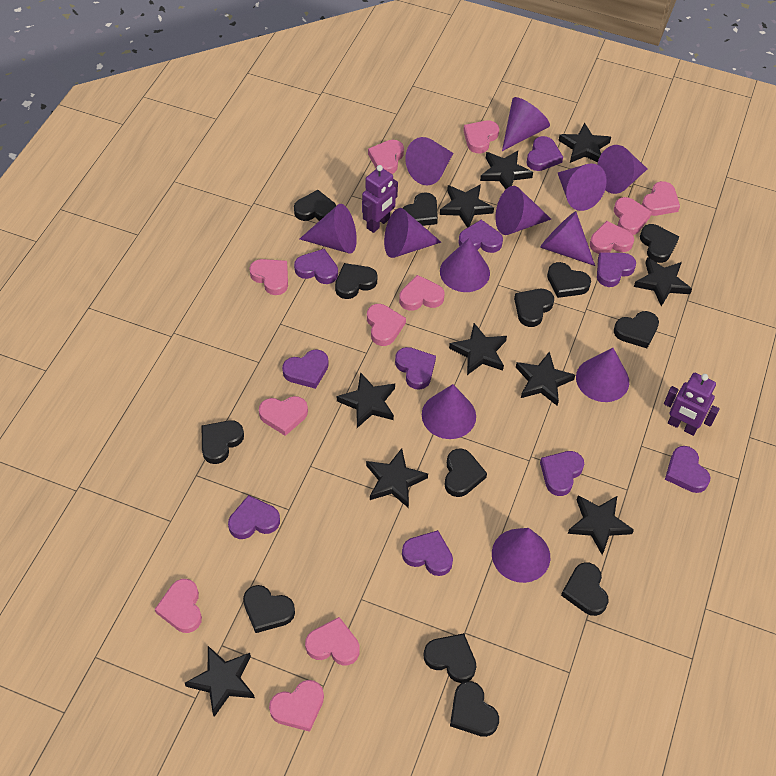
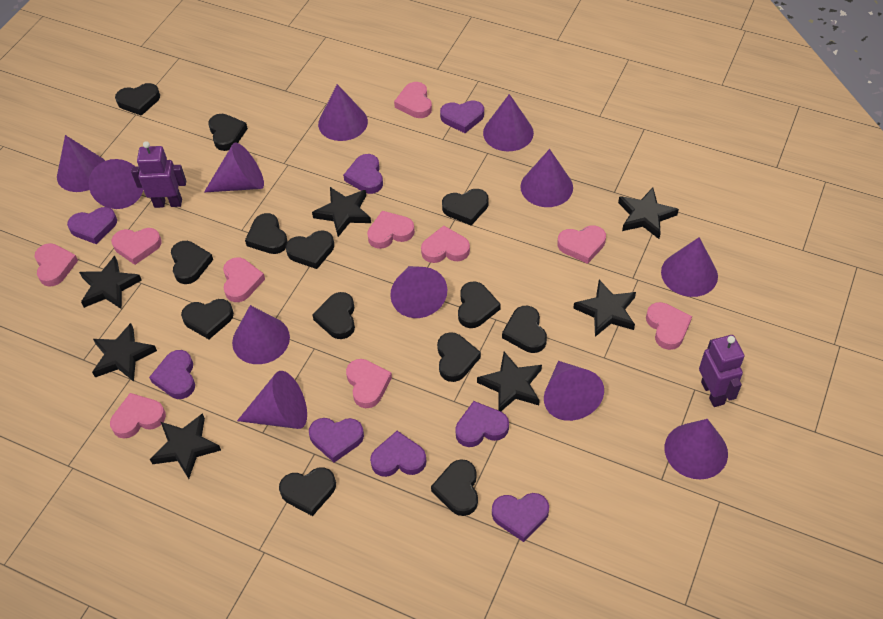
black star: [185,646,255,717] [337,372,395,428] [366,448,428,507] [440,184,494,228] [449,323,507,375] [480,151,533,189] [516,351,575,406] [558,123,611,163] [568,495,634,555] [634,257,692,306] = 10 -> [79,256,142,309] [92,323,157,382] [150,413,221,479] [312,187,371,237] [477,352,542,411] [573,280,636,337] [618,188,679,239] = 7
pink heart: [155,579,202,633] [249,259,288,295] [259,396,308,436] [269,680,324,732] [305,617,360,665] [367,304,406,346] [368,140,404,174] [399,275,444,311] [463,120,499,153] [590,221,634,254] [614,197,652,235] [642,181,680,216] = 12 -> [34,243,78,287] [110,393,166,439] [111,228,162,265] [223,257,265,302] [346,359,392,408] [367,211,415,249] [394,82,432,118] [421,226,470,263] [557,225,606,264] [646,302,692,350] = 10
purple heart: [228,495,280,539] [282,349,329,389] [294,249,338,284] [395,347,436,390] [402,530,453,576] [459,220,503,253] [527,136,563,171] [540,451,584,496] [597,252,636,287] [665,446,711,493] = 10 -> [67,207,117,244] [149,350,195,399] [309,418,364,463] [343,154,383,194] [370,431,426,477] [440,100,484,133] [455,401,509,447] [492,493,549,542] = 8

